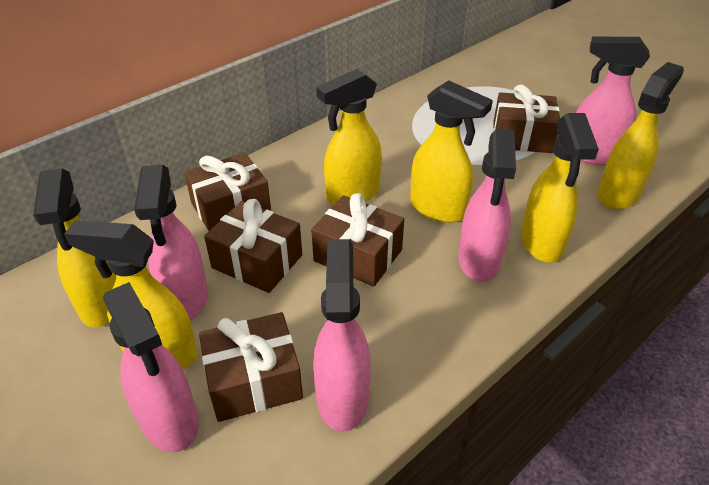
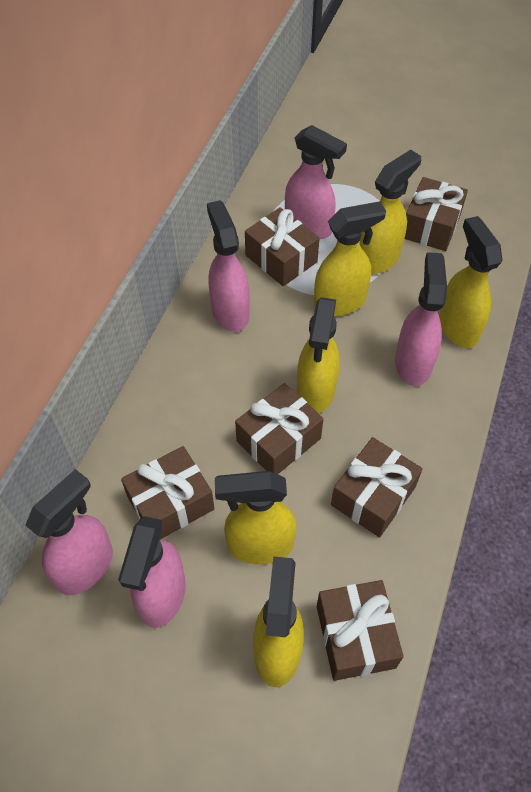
brown gift: [184,153,271,231] [199,312,303,422] [204,199,302,293] [312,193,404,287] [493,84,560,153] = 5 -> [121,446,215,540] [235,383,324,474] [245,207,320,286] [317,580,404,681] [331,437,423,537] [404,177,468,251] = 6

